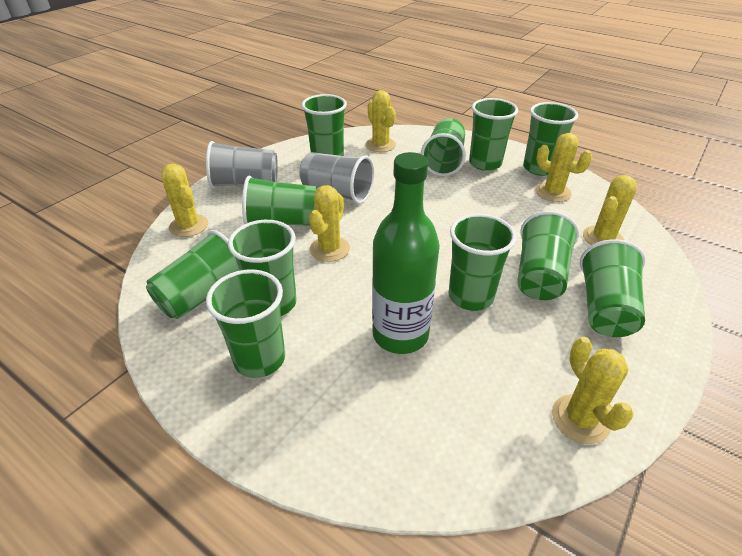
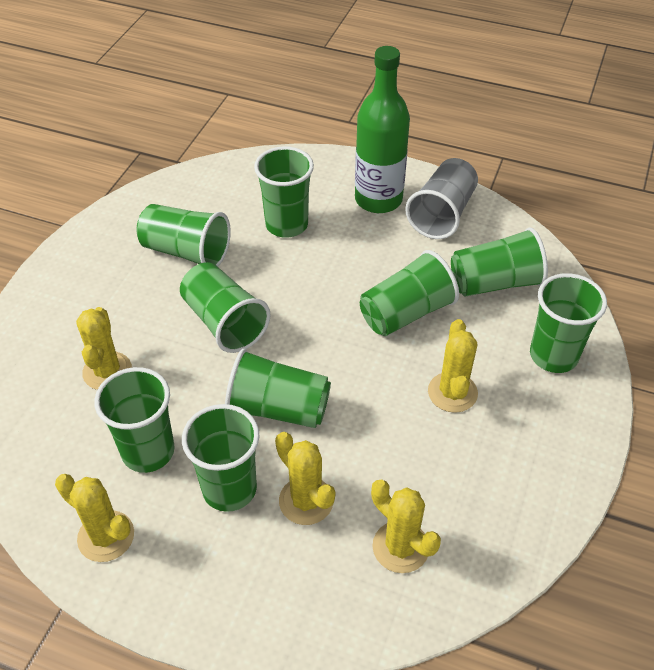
green cup: [146,230,240,319] [206,269,285,378] [228,220,297,316] [242,176,316,226] [302,94,347,156] [421,118,466,176] [449,214,516,311] [469,98,518,171] [517,211,579,300] [523,102,578,176] [580,239,645,337] = 11 -> [94,367,175,473] [137,204,231,267] [180,262,271,353] [182,404,259,512] [225,349,331,428] [254,146,314,238] [360,250,459,336] [451,227,548,297] [530,273,607,373] = 9
grey cup: [206,141,278,188] [299,152,374,204] = 2 -> [405,158,478,239] = 1
yellow cactus: [161,164,208,237] [309,185,350,262] [365,90,396,152] [535,133,593,202] [552,337,634,444] [583,175,637,245] = 6 -> [55,474,134,562] [76,307,132,390] [275,432,335,525] [371,480,441,573] [428,319,478,413] = 5

